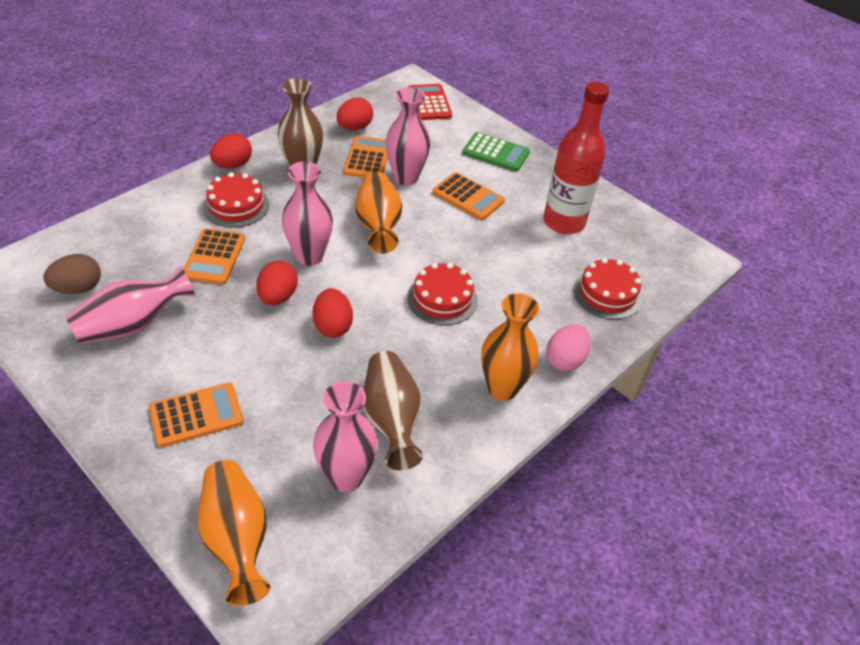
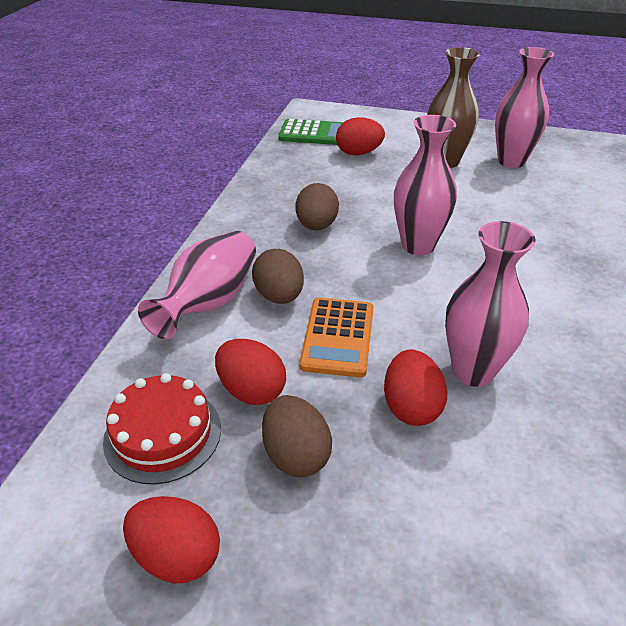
brown egg: [43,254,101,294] = 1 -> [252,249,304,304] [262,395,332,478] [295,183,339,231] = 3
brown vase: [278,78,323,167] [363,351,423,471] = 2 -> [427,47,480,168] = 1
orange calculator: [149,382,244,447] [183,228,245,284] [343,135,388,178] [433,172,505,220] = 4 -> [299,298,374,378] = 1
orange vase: [198,460,270,606] [355,171,402,254] [481,293,539,401] = 3 -> none = 0
pink egg: [546,324,591,371] = 1 -> none = 0
red bottle: [543,82,609,234] = 1 -> none = 0
red cake: [203,172,269,228] [407,263,478,325] [573,258,642,319] = 3 -> [103,373,221,485] = 1
red calculator: [408,84,452,120] = 1 -> none = 0

